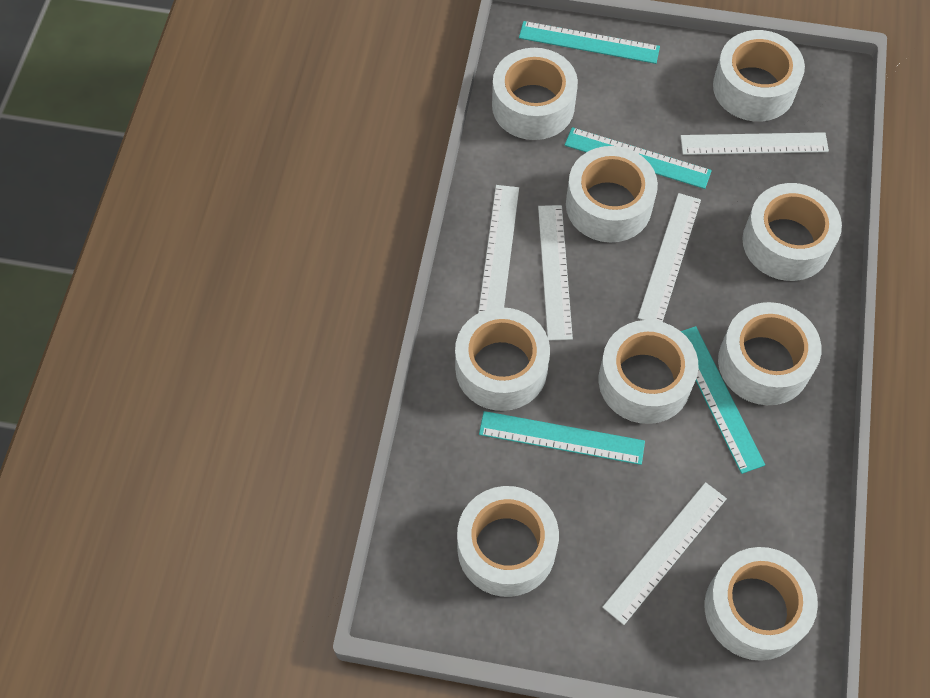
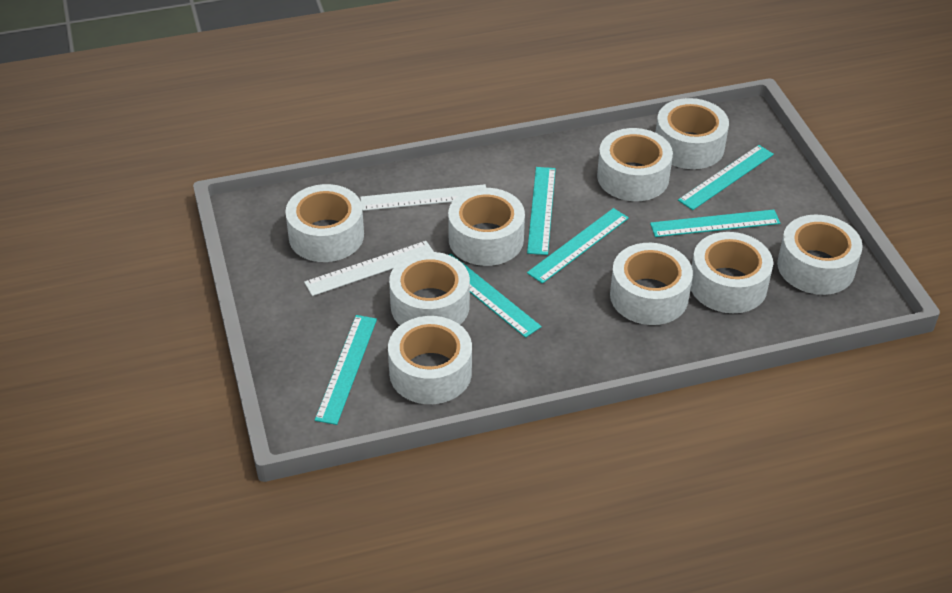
turquoise ruler: [479,411,645,465] [519,21,660,64] [565,127,712,189] [681,326,765,474] = 4 -> [315,315,377,425] [449,253,542,338] [527,167,556,255] [527,208,629,284] [650,210,780,237] [678,145,774,210] = 6
white ruler: [478,185,519,313] [538,205,573,340] [602,482,727,625] [638,193,701,322] [680,132,829,155] = 5 -> [304,241,434,296] [360,184,486,211] = 2

